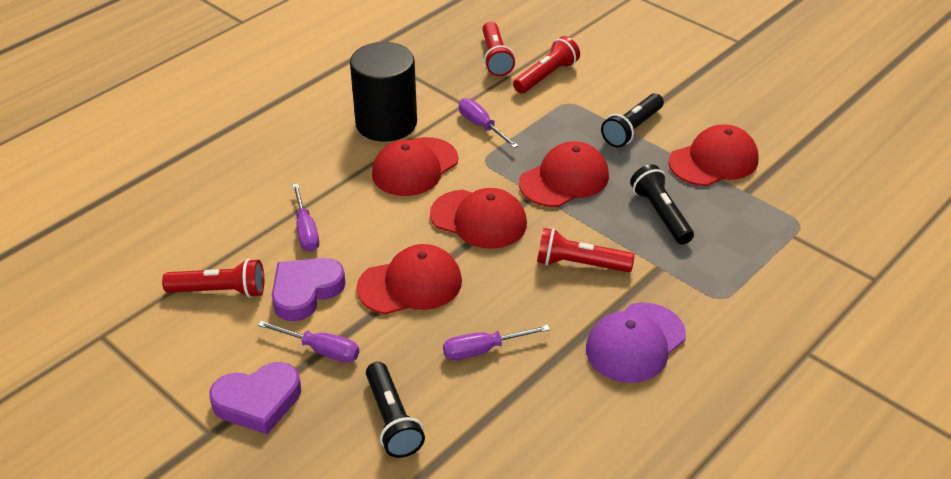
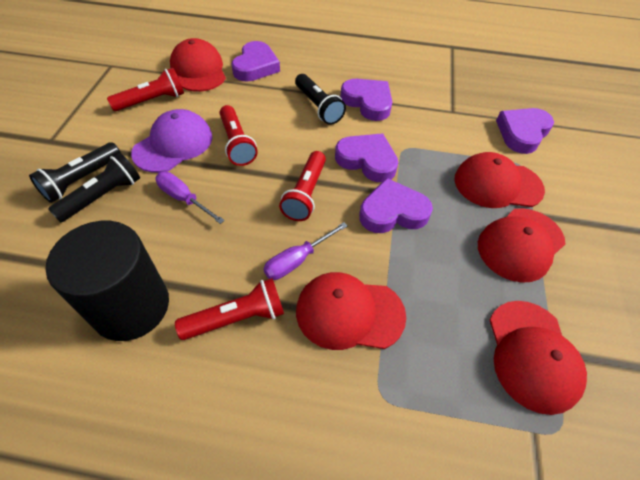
purple heart: [209,362,301,434] [272,258,346,321] = 2 -> [231,41,280,82] [335,133,399,182] [340,79,392,121] [359,178,433,233] [496,108,554,154] = 5
purple screwdriver: [258,321,359,363] [293,184,319,252] [443,325,550,360] [459,98,518,148] = 4 -> [155,172,225,224] [263,222,347,280] = 2

